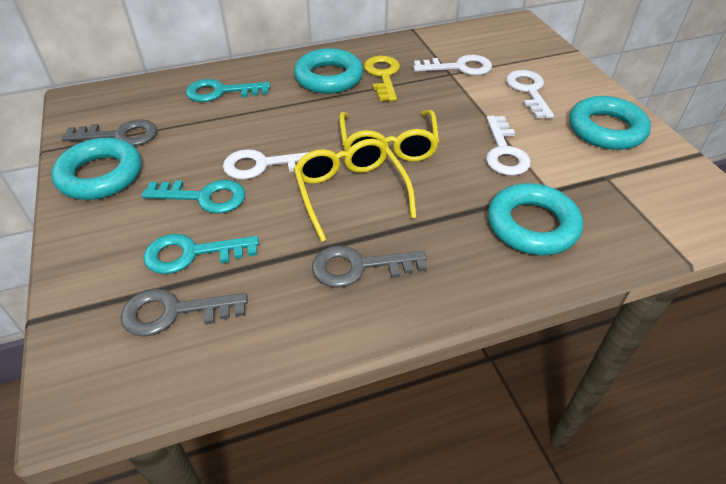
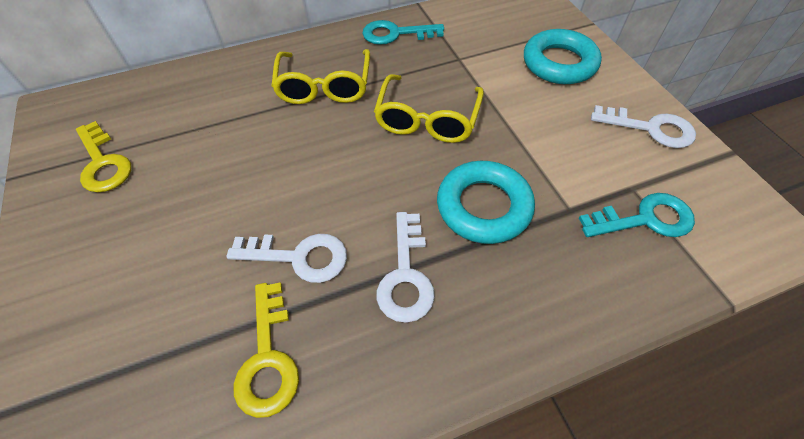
grey key: [61,119,157,146] [121,289,248,337] [312,245,427,288] = 3 -> none = 0
turquoise key: [142,180,245,213] [143,234,259,274] [186,79,270,102] = 3 -> [362,20,444,45] [579,193,695,237] = 2
turquoise ring: [51,138,141,200] [294,48,363,94] [488,183,583,255] [569,96,651,150] = 4 -> [437,161,535,244] [524,29,602,84] = 2
white key: [223,149,309,180] [413,55,492,75] [486,116,531,176] [506,70,554,119] = 4 -> [226,234,347,283] [377,212,435,323] [591,105,696,148] = 3
yellow key: [364,56,400,101] = 1 -> [76,121,131,192] [234,282,299,418] = 2

